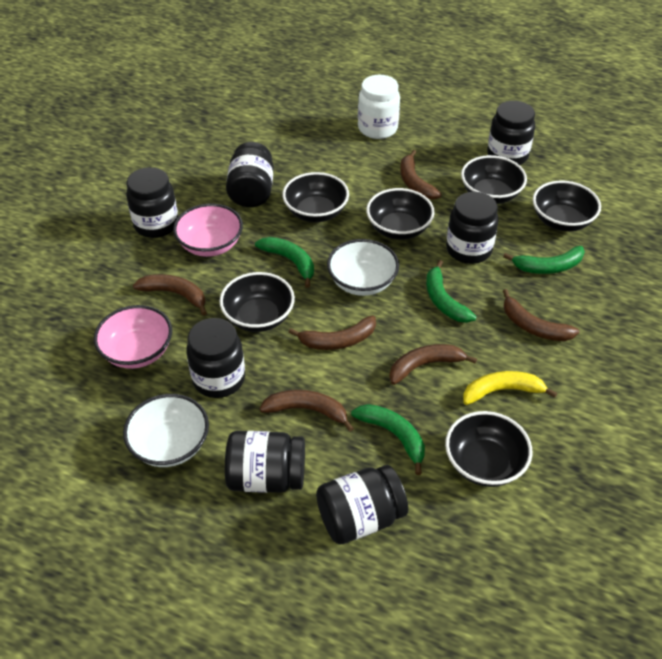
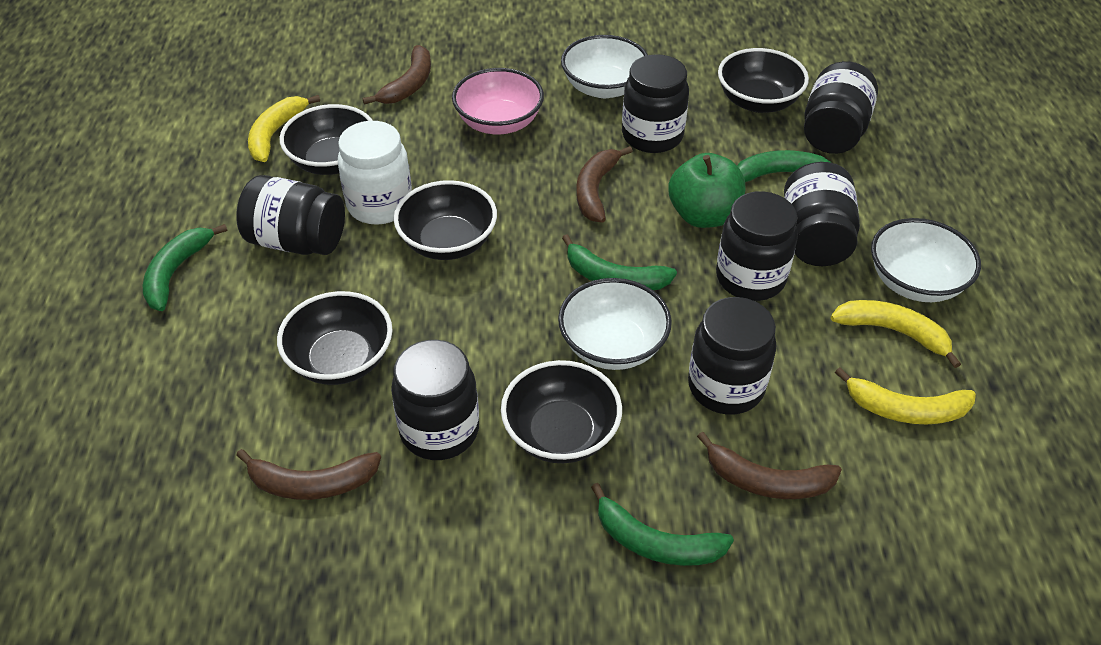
black bowl: [220,272,295,332] [283,172,349,222] [366,188,435,240] [445,411,532,487] [461,155,527,204] [533,181,601,231] = 6 -> [277,291,393,385] [280,104,373,175] [394,180,497,260] [501,360,622,463] [718,48,809,113] = 5
brown banana: [133,274,207,316] [260,390,354,432] [289,315,376,350] [389,344,477,385] [400,150,442,199] [503,289,579,341] = 6 -> [236,449,381,500] [363,45,431,104] [576,146,633,223] [697,432,842,499] = 4
green apple: none = 0 -> [668,153,745,228] = 1
pink bowl: [94,305,172,369] [173,203,243,257] = 2 -> [452,68,544,134] = 1
white bowl: [123,394,209,467] [327,239,399,296] = 2 -> [558,278,672,370] [561,35,648,98] [871,218,981,302] = 3
yellow banana: [463,371,557,405] = 1 -> [248,95,320,162] [831,300,961,368] [835,367,976,424] = 3

